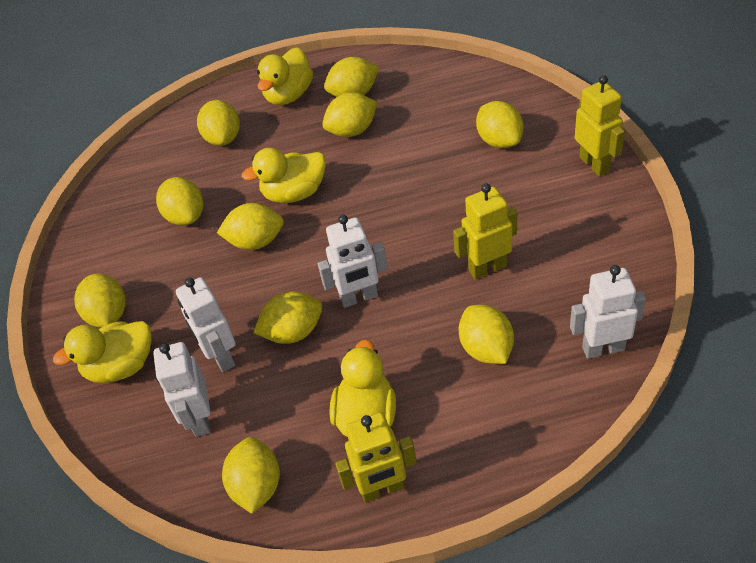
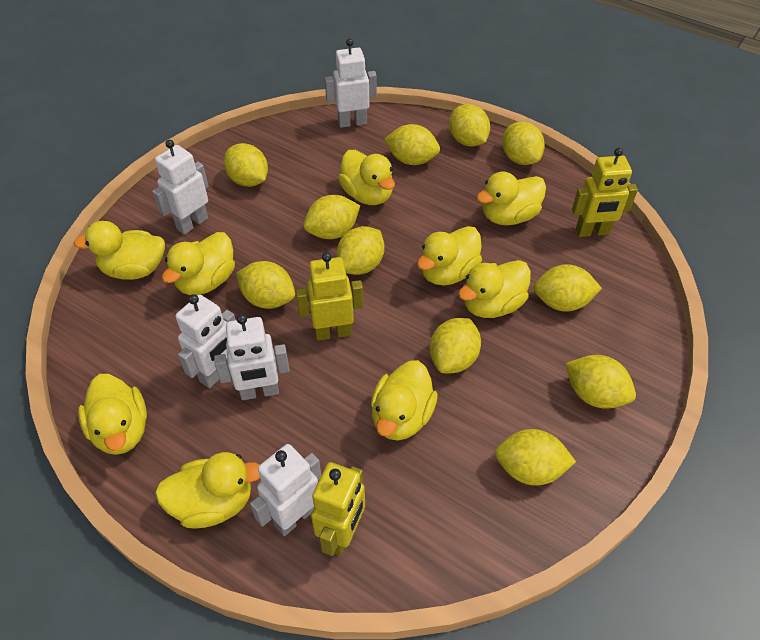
white robot: [153,342,210,437] [176,277,236,372] [318,215,388,308] [570,265,646,359] = 4 -> [152,140,209,235] [175,294,236,388] [214,314,290,400] [250,444,321,536] [325,39,377,128] = 5
yellow duck: [53,321,152,383] [242,148,326,203] [257,47,313,105] [330,340,396,437] = 4 -> [74,221,165,280] [78,374,147,455] [155,452,260,529] [162,232,235,295] [338,150,395,205] [371,360,438,441] [417,226,482,285] [458,260,531,318] [476,172,546,225] = 9
yellow lemon: [74,274,125,327] [156,177,203,226] [197,100,240,146] [217,203,284,250] [222,437,280,514] [253,292,322,344] [322,92,377,137] [324,57,379,97] [459,305,514,364] [476,101,523,148] = 10 -> [224,143,268,187] [236,261,295,309] [304,195,360,239] [336,226,384,275] [384,124,440,165] [430,318,481,374] [449,104,490,146] [495,429,576,486] [502,122,545,165] [533,264,602,312] [565,355,636,409] = 11

